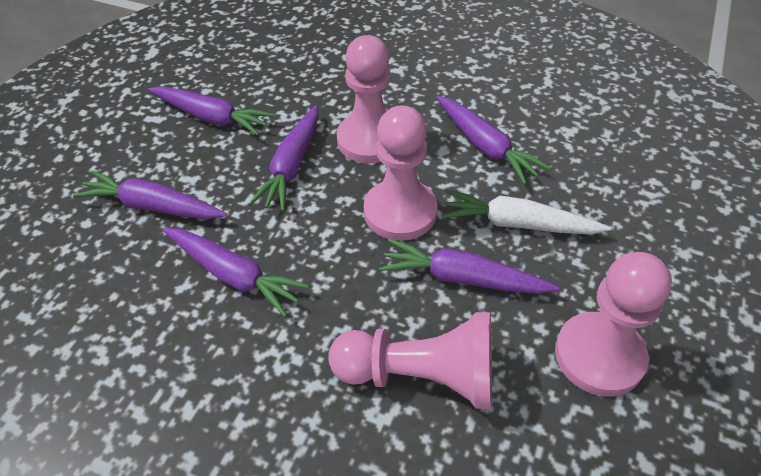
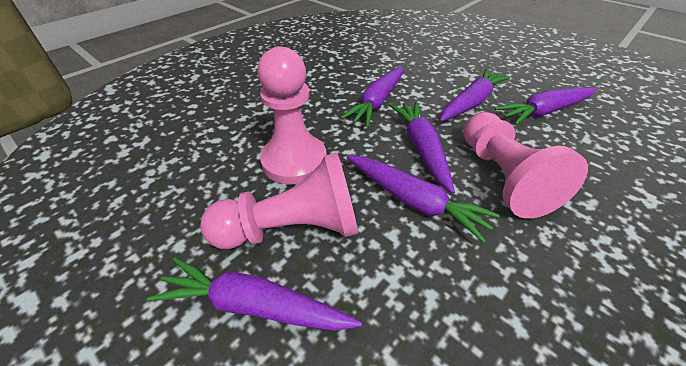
pink pawn: [328,312,492,409] [337,35,391,163] [364,105,437,241] [555,252,672,396] = 4 -> [200,153,358,249] [257,47,327,184] [463,112,588,218] = 3
white carrot: [441,190,611,235] = 1 -> none = 0

